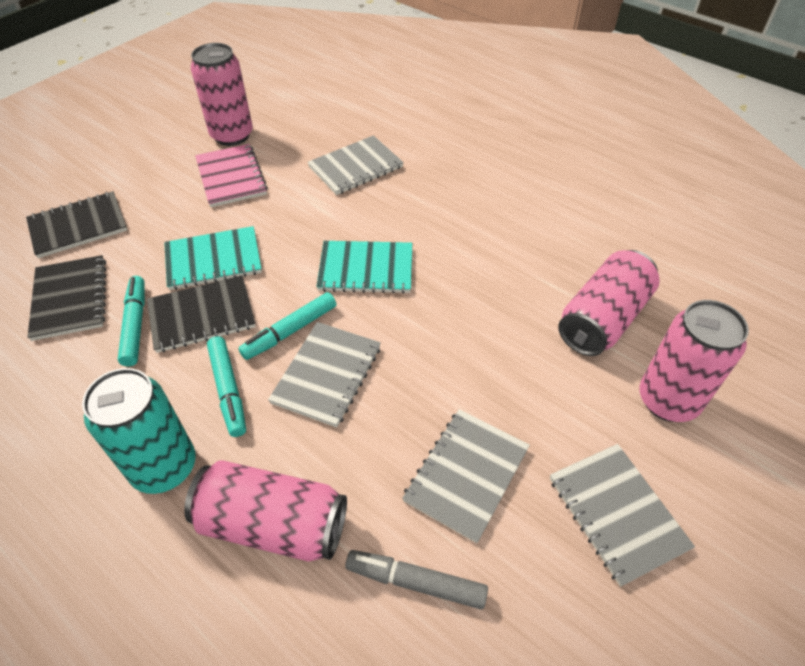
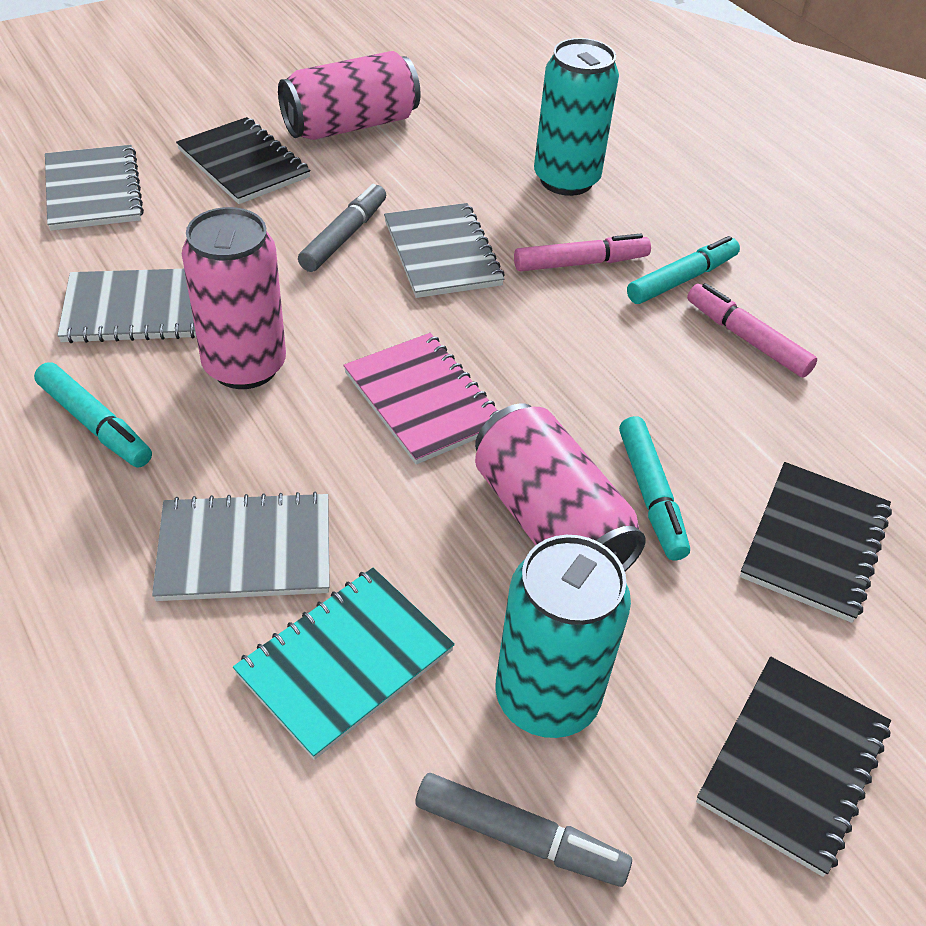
grey marker: [345,550,488,609] = 1 -> [298,184,386,272] [415,773,632,887] = 2
pink can: [184,460,347,562] [191,43,253,146] [558,250,660,356] [640,300,749,422] = 4 -> [182,207,286,389] [278,51,421,140] [475,404,646,571] = 3
pink marker: none = 0 -> [514,233,651,271] [687,283,817,377] = 2
turquoise can: [82,368,196,494] = 1 -> [496,535,631,738] [534,38,619,196] = 2
turquoise notebook: [164,226,262,290] [316,241,412,294] = 2 -> [233,568,455,760] = 1

